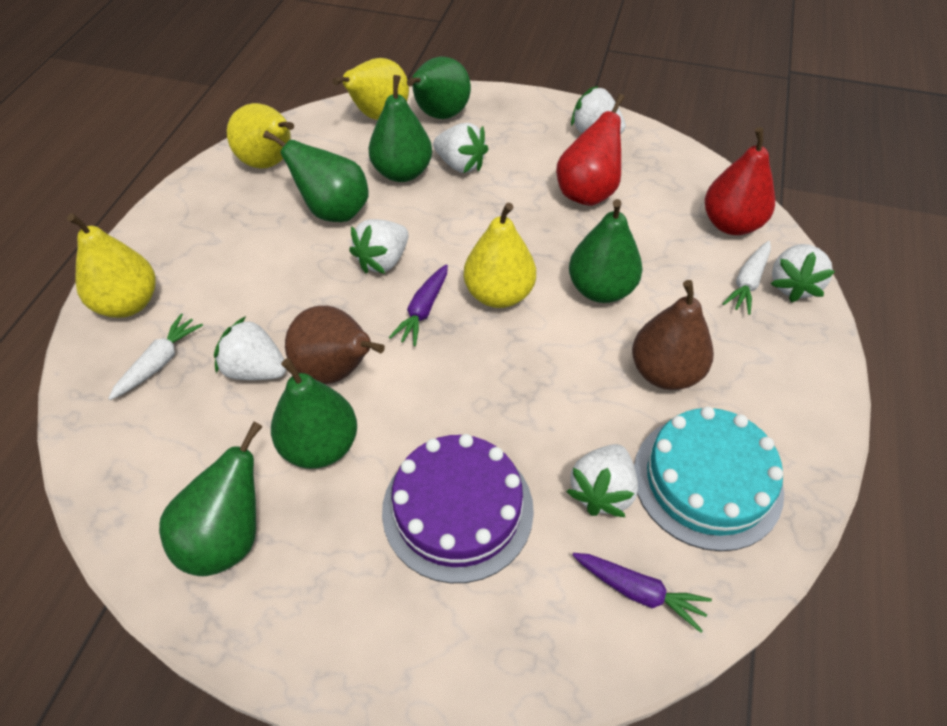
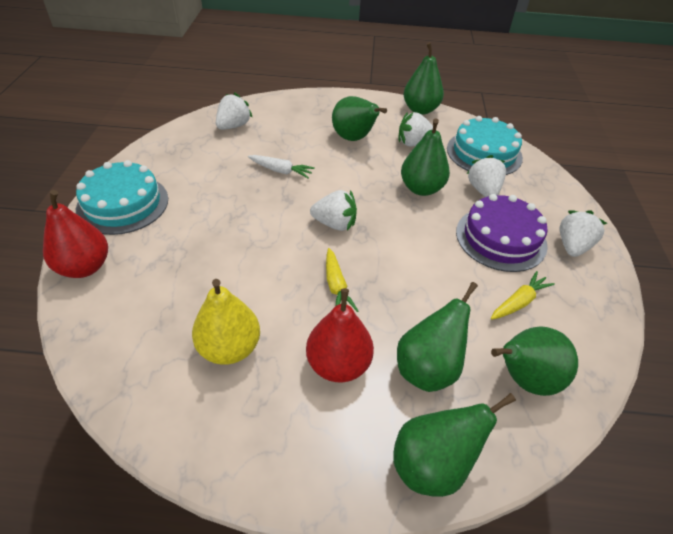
brown pear: [285,306,385,384] [632,280,714,390] = 2 -> none = 0
purple carrot: [389,264,448,346] [572,553,712,633] = 2 -> none = 0
turquoise cake: [634,406,784,551] = 1 -> [76,160,168,235] [447,116,523,175] = 2
white carrot: [108,314,203,400] [722,241,771,315] = 2 -> [248,155,315,178] = 1
white strawberry: [214,316,286,380] [349,219,409,274] [433,123,488,173] [566,444,638,517] [571,86,626,134] [771,244,835,302] = 6 -> [216,92,253,130] [310,190,357,231] [399,112,433,146] [467,155,506,197] [560,210,608,257] = 5
yellow carrot: none = 0 -> [326,248,358,312] [491,271,555,320] = 2
yellow pear: [67,213,156,318] [227,103,294,169] [333,58,409,120] [464,203,536,308] = 4 -> [192,279,260,365] = 1

